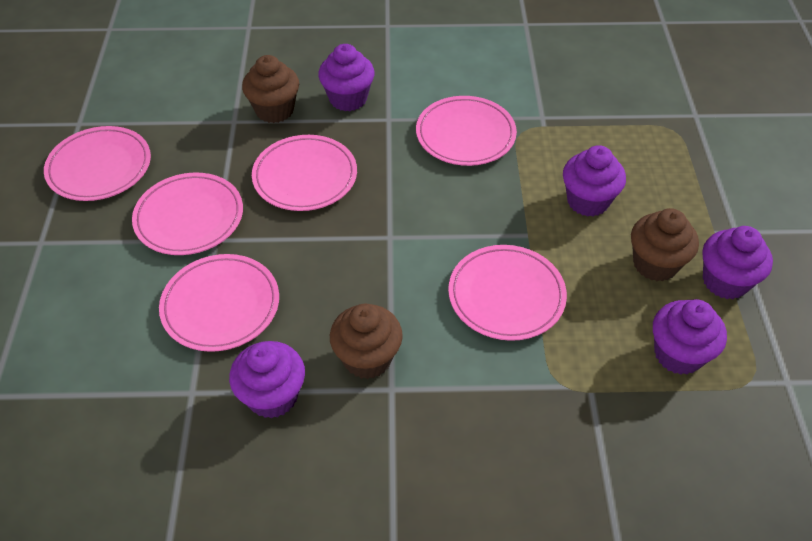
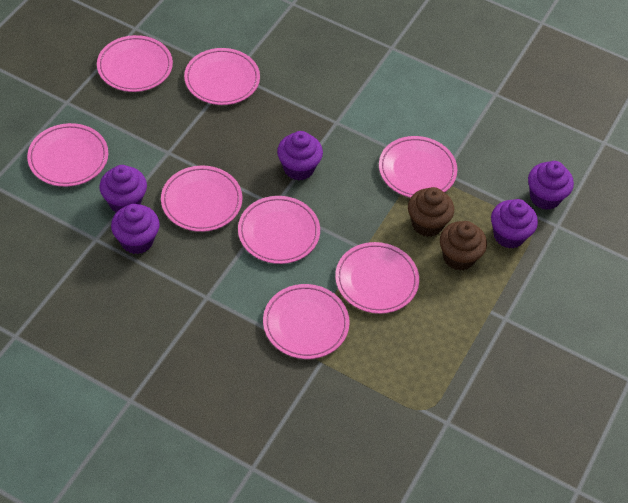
brown cupcake: [242,55,299,123] [330,304,403,379] [631,208,699,281] = 3 -> [408,187,454,237] [440,221,487,271] = 2
pink plate: [44,126,151,201] [132,173,243,255] [159,254,279,352] [252,135,357,211] [416,96,517,166] [448,245,567,341] = 6 -> [27,123,108,187] [97,35,173,92] [161,166,242,232] [184,48,260,105] [238,196,320,264] [263,284,350,359] [335,242,419,314] [379,136,457,198] = 8

